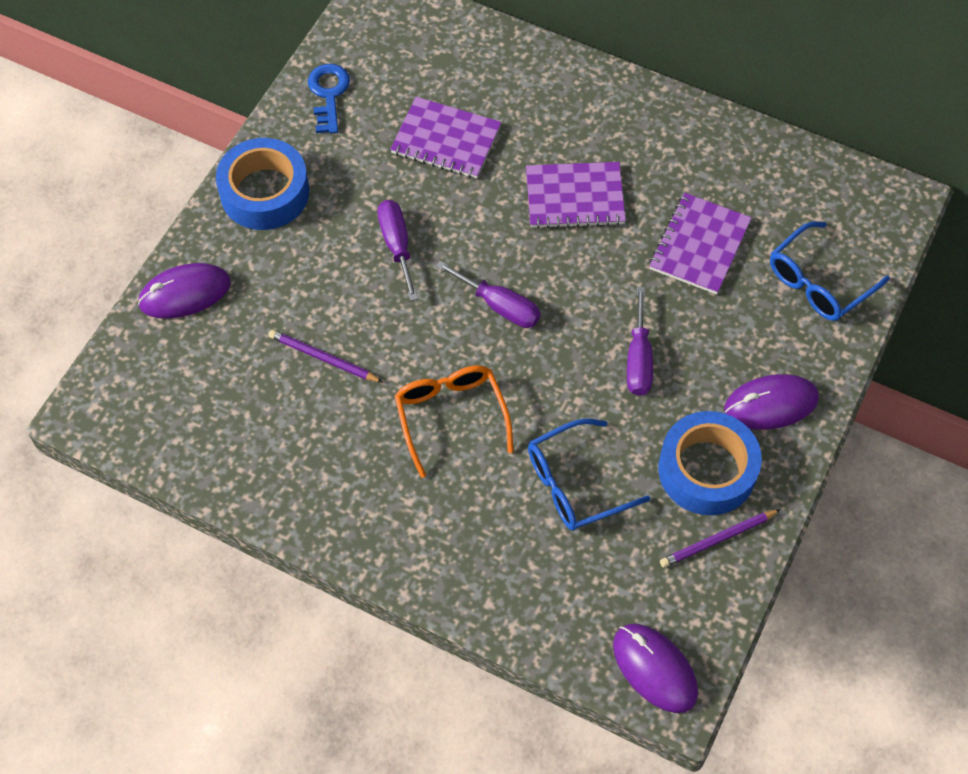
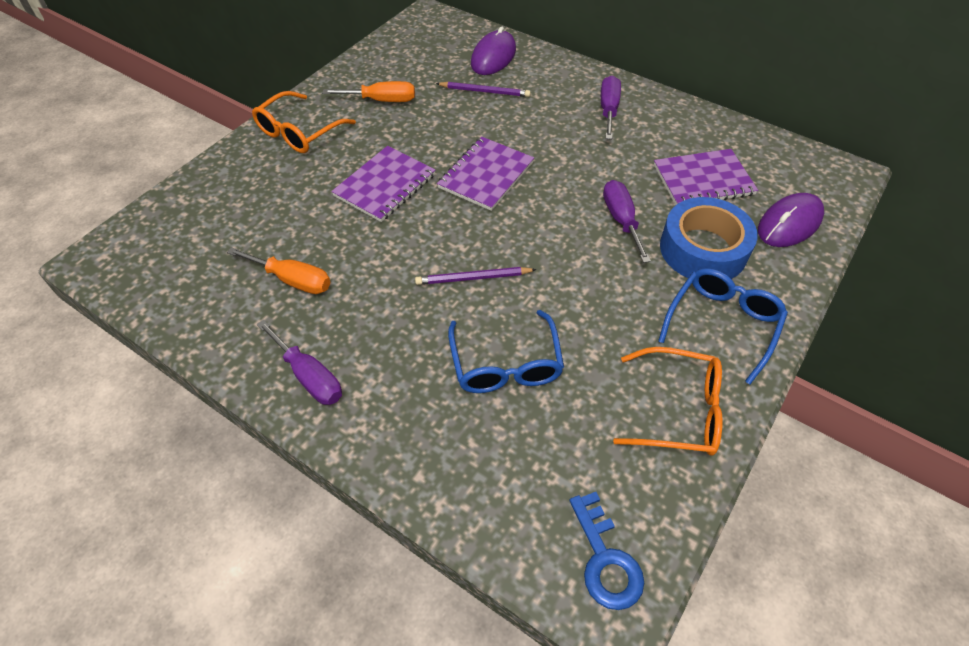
blue tape: [216,138,309,230] [659,411,762,515] = 2 -> [660,197,758,279] = 1
orange glasses: [395,365,514,478] = 1 -> [252,91,356,153] [613,347,723,456] = 2
orange screwdriver: none = 0 -> [227,247,331,294] [322,81,415,102] = 2
purple mouse: [138,263,231,319] [613,624,698,713] [724,374,819,430] = 3 -> [471,27,516,75] [758,193,824,247] = 2

